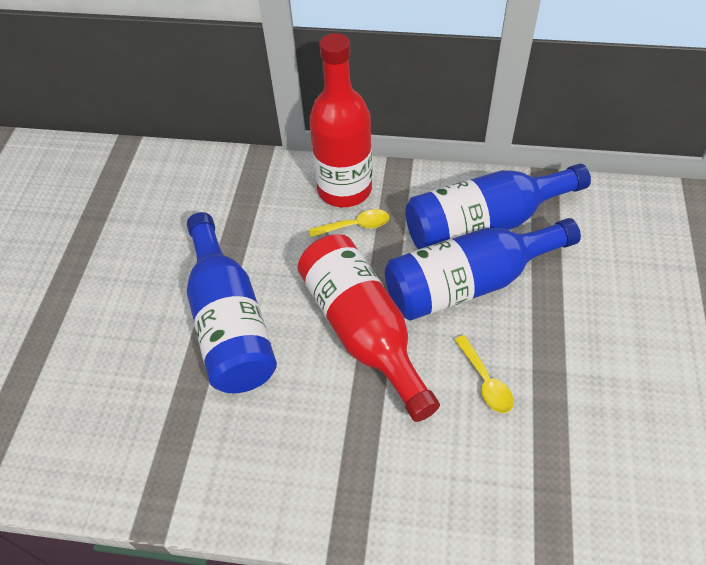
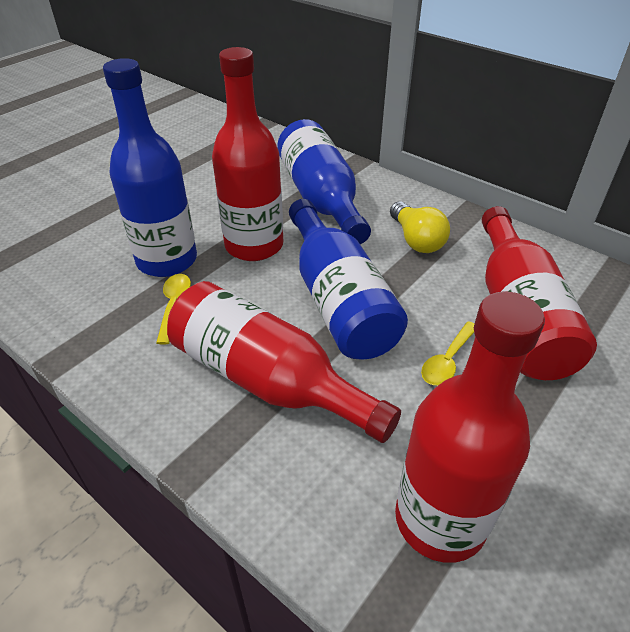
red bottle: [297,234,440,422] [309,33,372,207] = 2 -> [167,281,401,443] [212,47,283,261] [395,291,545,563] [482,206,597,380] = 4
yellow light bulb: none = 0 -> [390,202,450,253] = 1

